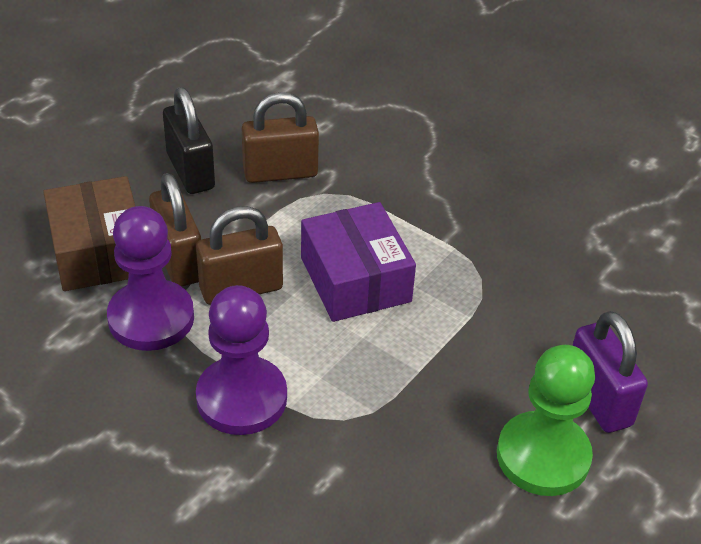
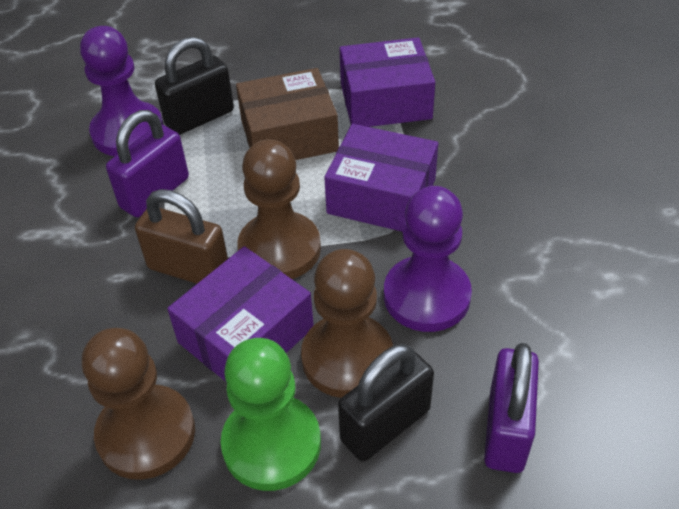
black padlock: [163,87,215,194] = 1 -> [155,37,234,135] [338,344,434,461] = 2
brown padlock: [149,173,201,287] [196,206,283,305] [242,92,319,183] = 3 -> [135,189,228,284] = 1
brown pawn: none = 0 -> [82,328,195,480] [237,139,321,279] [301,249,393,398] = 3
purple box: [301,202,416,322] = 1 -> [167,246,314,382] [324,124,438,232] [340,37,435,127] = 3
purple padlock: [572,311,648,433] = 1 -> [106,110,189,217] [484,343,539,473] = 2

